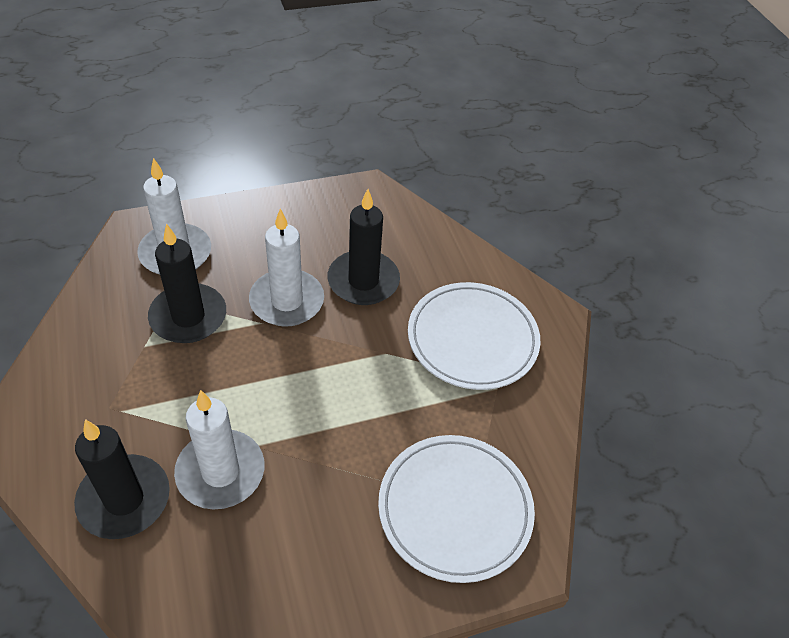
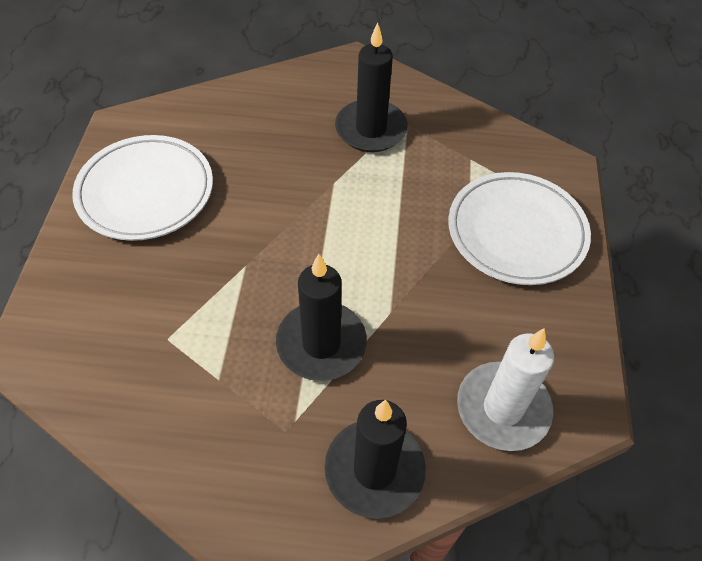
white candle: [137,158,211,275] [174,390,264,509] [249,209,324,327] = 3 -> [457,328,554,451] = 1

